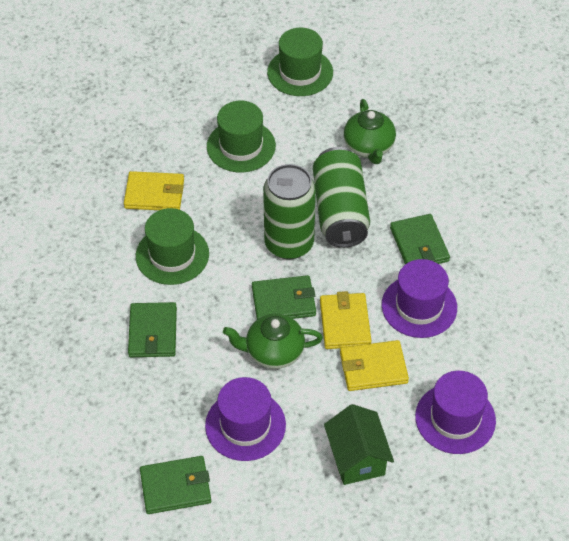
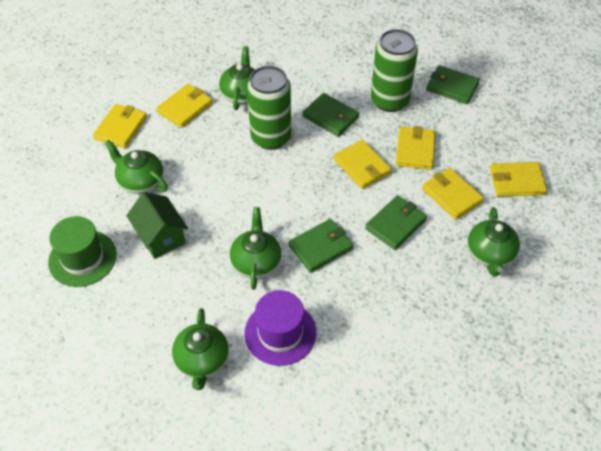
green hat: [136,208,209,285] [207,101,276,172] [267,28,333,96] = 3 -> [48,216,117,287] = 1
green teapot: [223,314,323,369] [344,99,396,164] = 2 -> [104,140,168,194] [172,308,229,390] [219,46,255,110] [230,207,281,290] [467,207,520,276] = 5
purple hat: [205,377,286,461] [382,259,457,338] [415,371,496,454] = 3 -> [244,290,316,366] = 1
yellow wallet: [124,171,184,210] [320,291,371,349] [340,340,409,391] = 3 -> [93,104,147,149] [156,84,213,128] [334,140,392,189] [396,126,436,170] [422,168,484,220] [490,162,547,197] = 6

